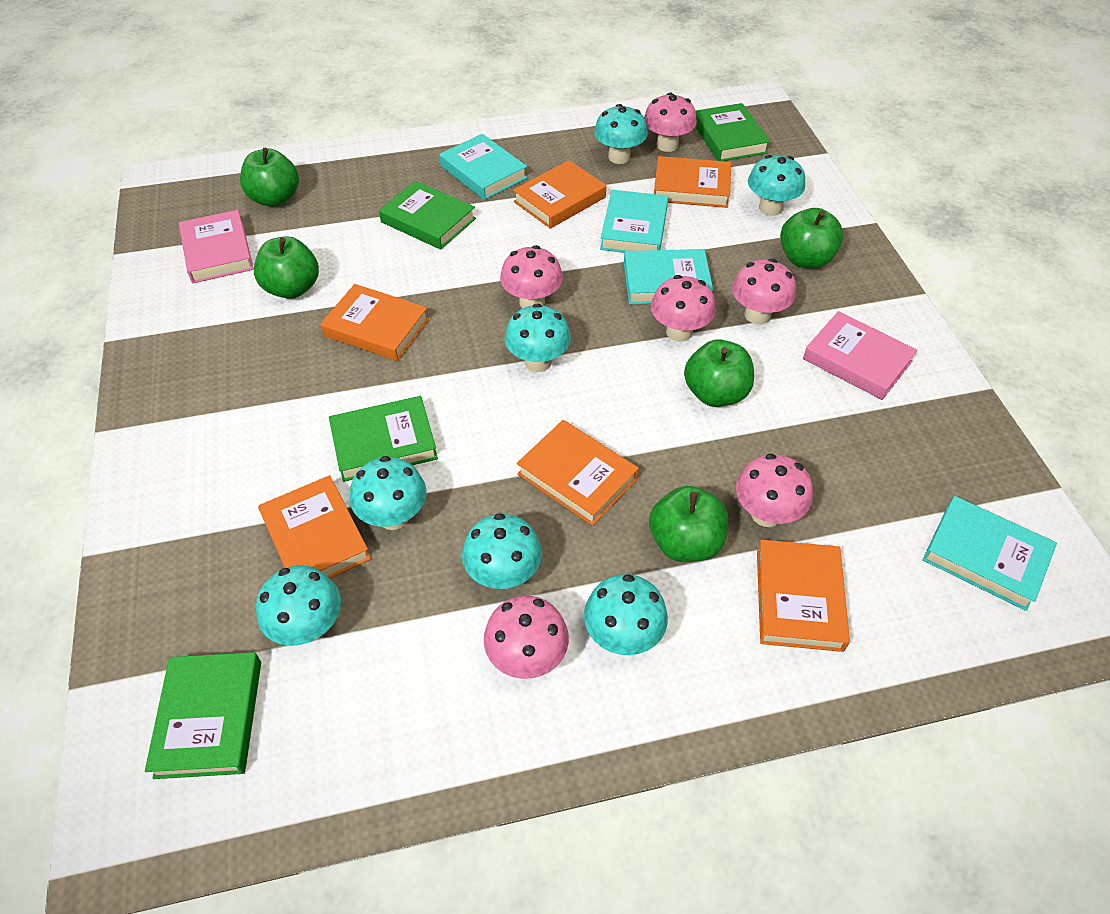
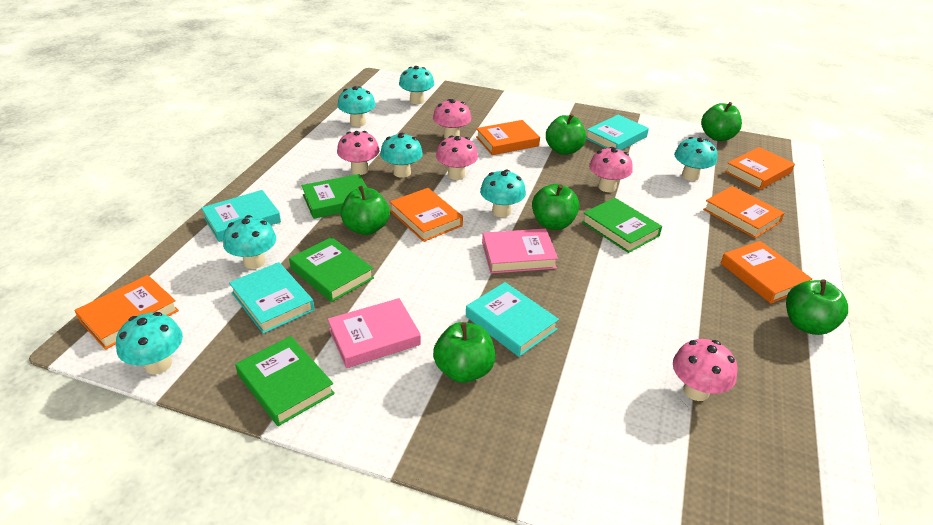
green apple: [240,148,299,207] [254,236,319,299] [649,486,728,562] [684,339,754,407] [780,208,843,269] = 5 -> [341,186,390,235] [433,322,495,383] [532,184,580,230] [546,114,586,155] [701,102,742,141] [786,280,848,335] = 6
pink mushroom: [484,596,569,679] [500,245,563,308] [644,92,697,152] [651,275,716,342] [732,259,796,324] [736,454,813,527] = 6 -> [337,131,379,175] [433,99,471,139] [436,136,478,180] [589,147,633,192] [673,339,737,401] = 5

